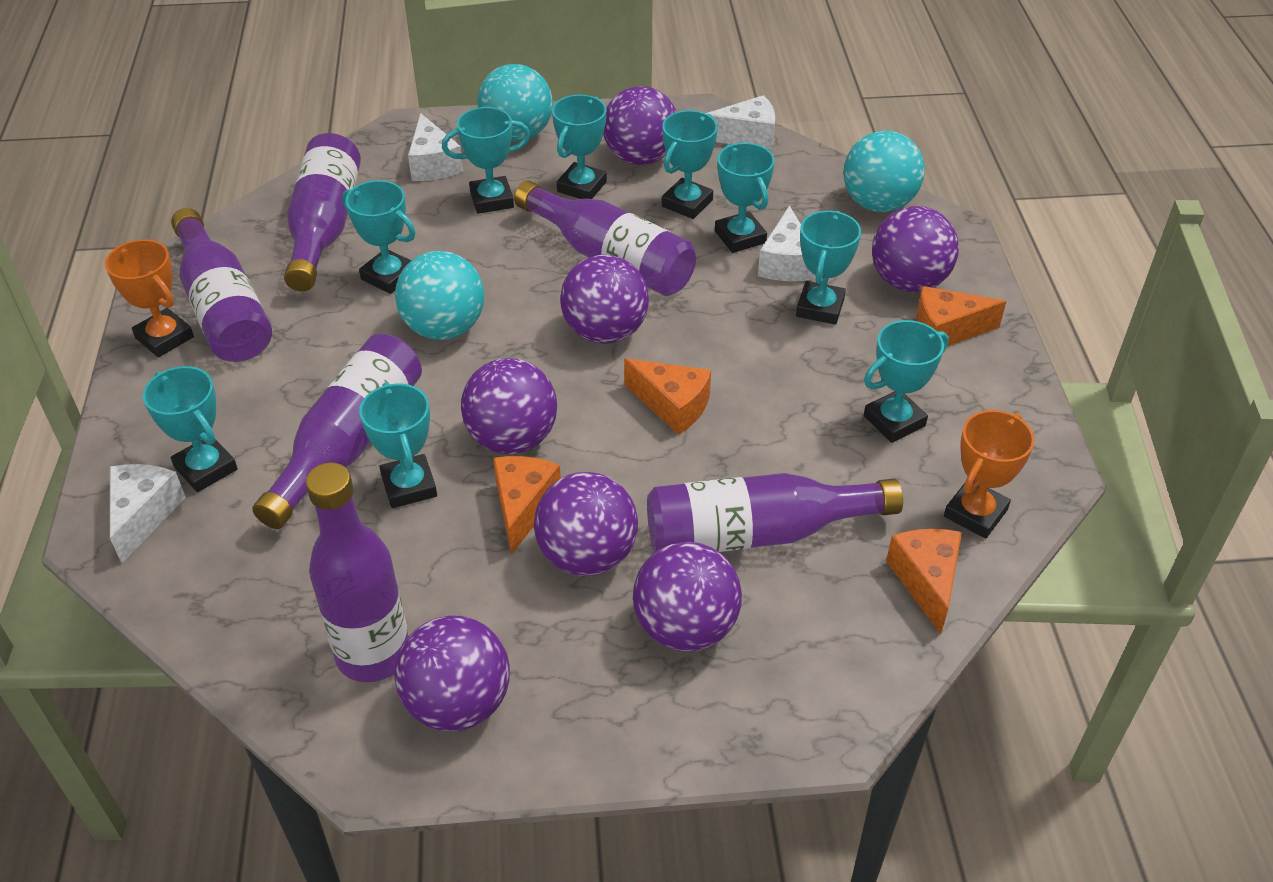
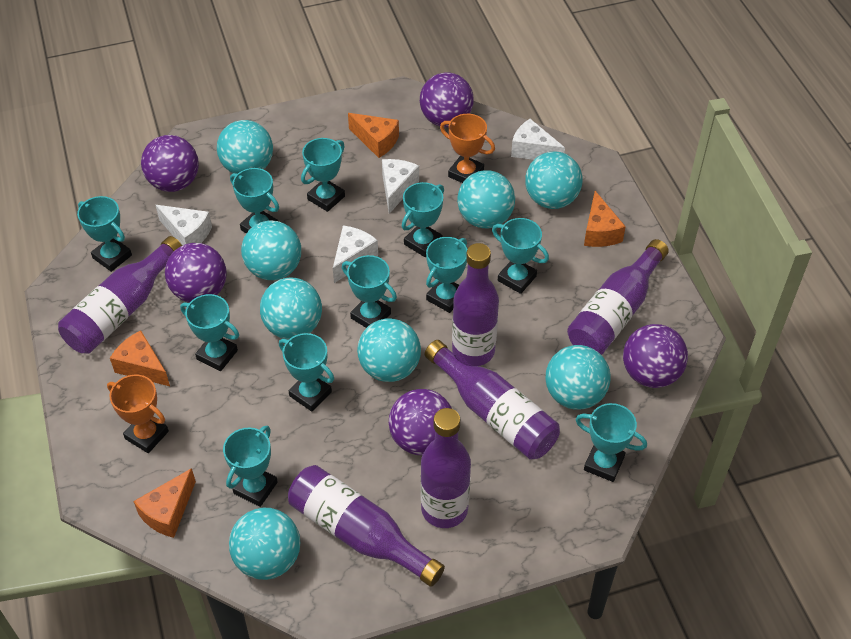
purple ball: [394,615,510,732] [461,358,557,454] [534,472,638,576] [560,255,649,344] [603,86,676,165] [633,542,742,651] [872,206,959,292] = 7 -> [141,135,199,192] [165,243,227,303] [389,389,452,455] [420,72,474,127] [623,324,688,388] = 5
turquoise ball: [395,251,484,340] [477,64,553,141] [843,131,925,212] = 3 -> [217,120,273,174] [229,508,301,580] [241,220,301,280] [260,277,322,339] [357,318,421,382] [457,170,515,228] [525,151,583,209] [546,345,611,410] = 8
turquoise trophy: [143,366,238,492] [342,180,416,294] [359,382,437,508] [442,107,530,214] [552,94,607,199] [662,110,718,219] [715,143,775,253] [796,211,861,325] [864,320,949,443] = 9 -> [77,196,132,272] [180,294,239,371] [223,425,278,507] [230,168,279,234] [279,333,334,412] [301,138,345,212] [342,255,397,328] [402,182,444,257] [426,237,467,313] [492,218,549,294] [575,403,647,482] = 11

